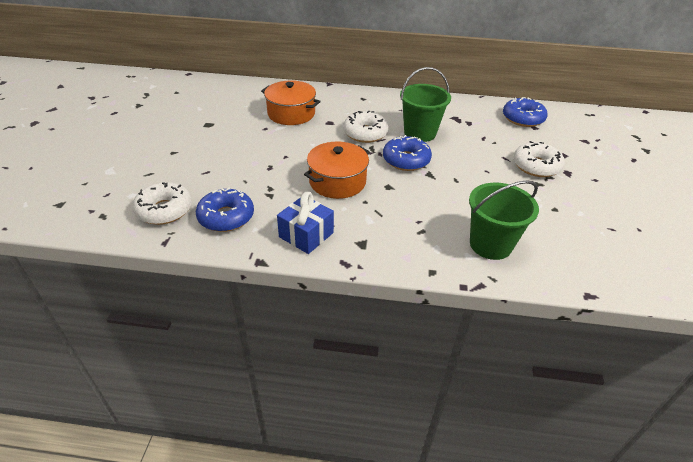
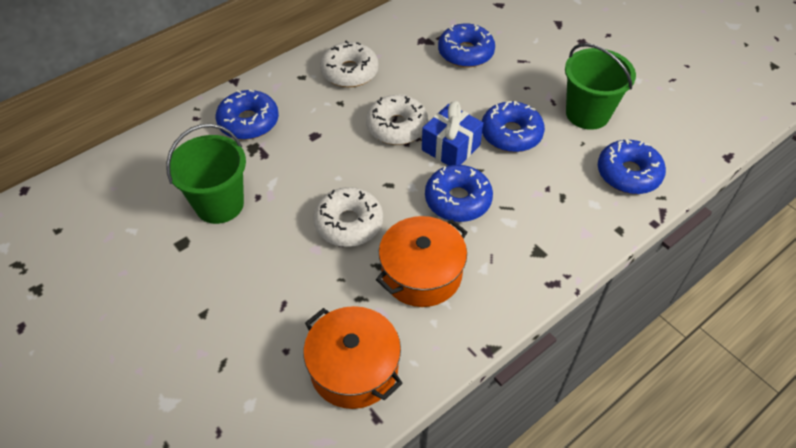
blue donut: [196,188,254,232] [383,135,432,171] [503,97,547,127] = 3 -> [216,90,279,140] [425,165,493,222] [438,24,495,68] [482,101,545,152] [598,139,666,194] = 5

